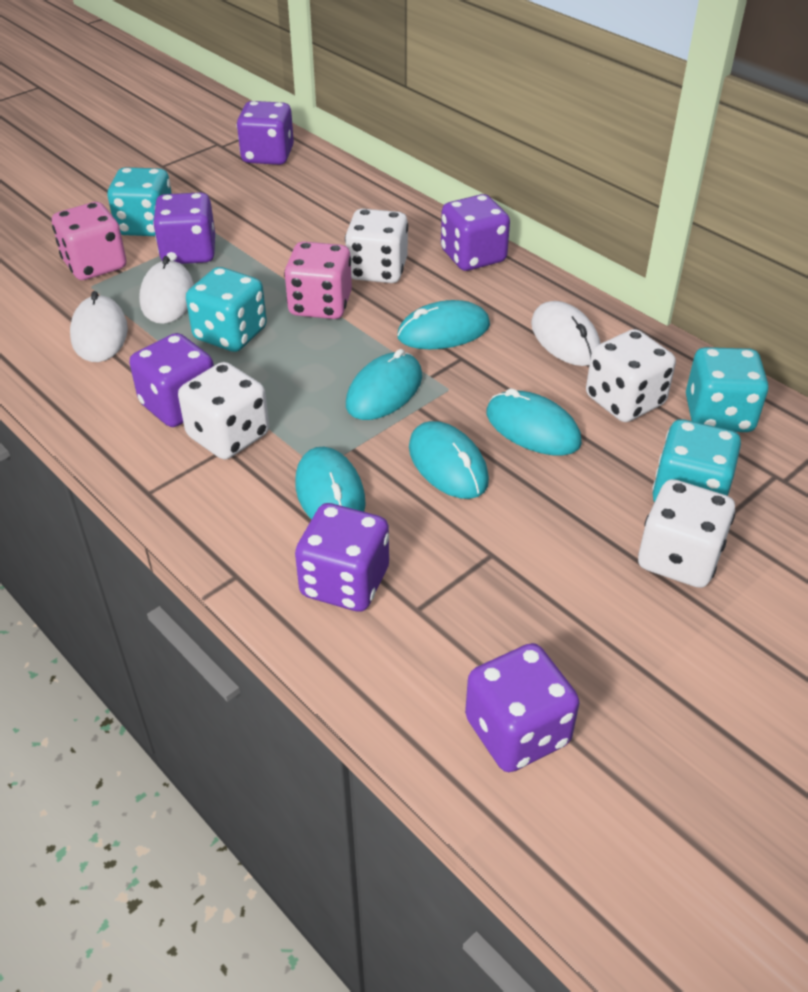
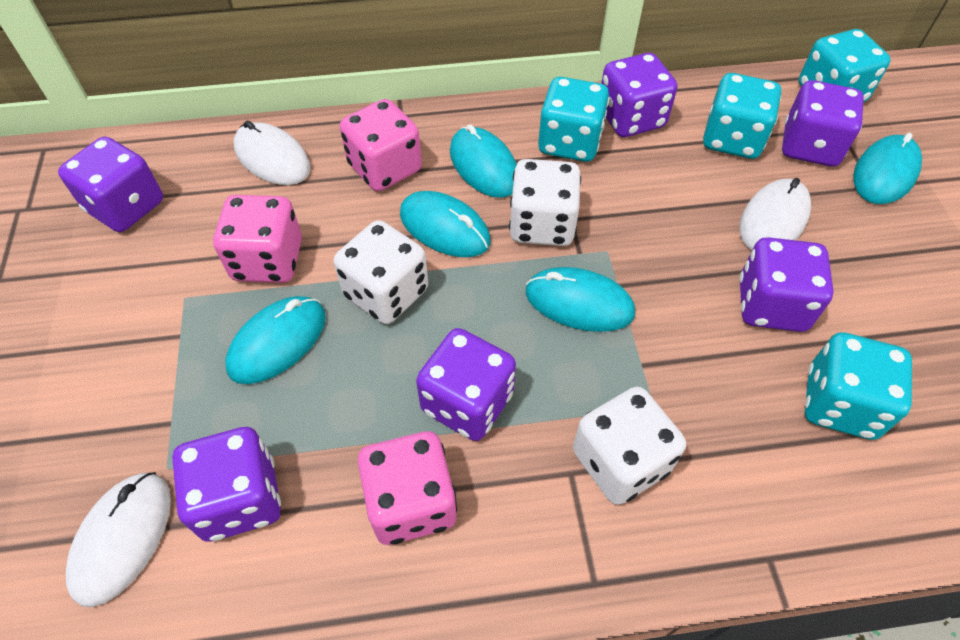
pink dice: [52,202,126,280] [284,241,352,319] = 2 -> [213,195,302,283] [340,99,422,191] [358,431,457,545] = 3
white dice: [178,362,269,459] [345,208,408,283] [586,329,676,422] [638,479,735,588] = 4 -> [334,220,428,324] [509,159,581,246] [573,386,686,505] = 3

